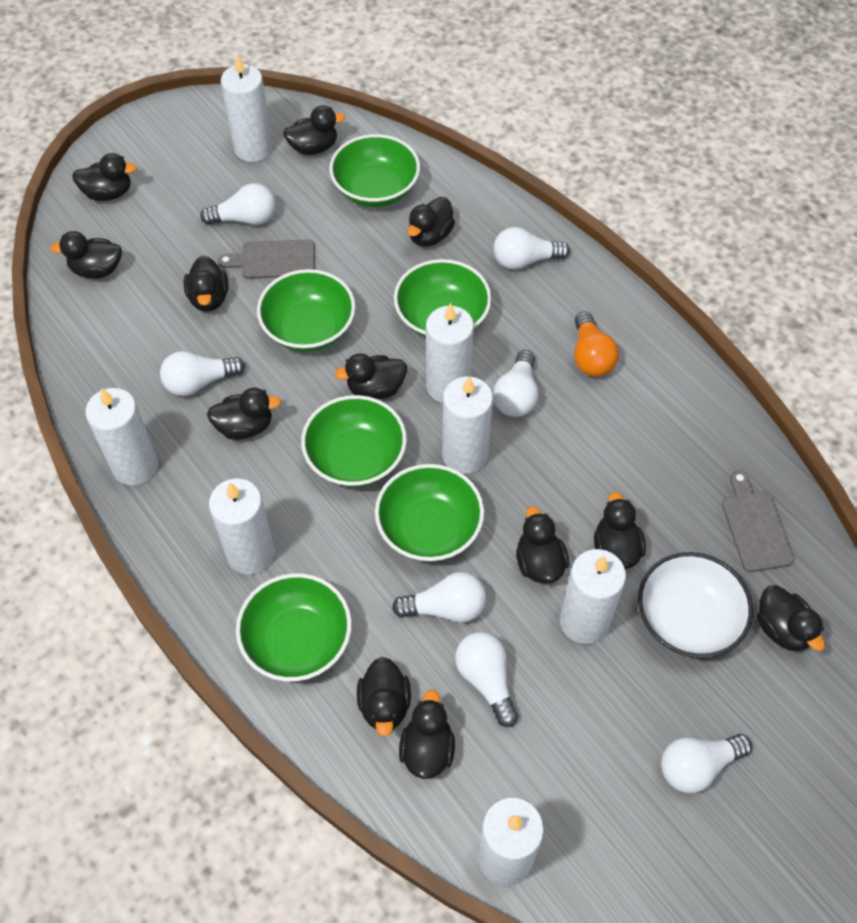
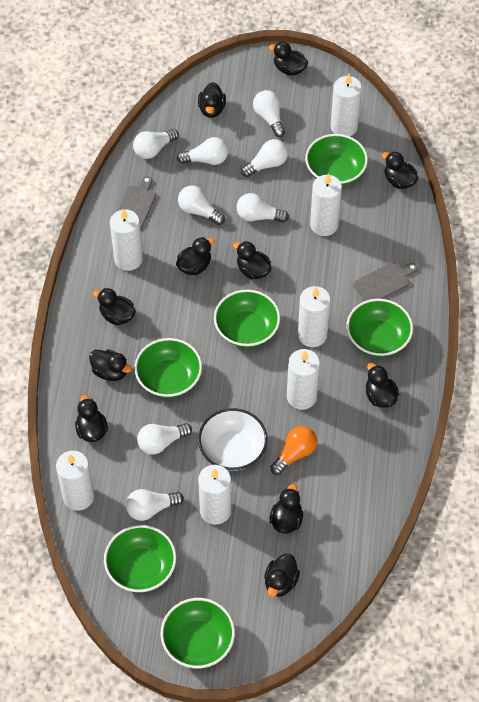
black duck: [50,231,122,279] [72,153,137,201] [184,256,228,312] [207,388,281,440] [283,105,345,155] [335,353,407,399] [357,657,411,737] [399,690,455,779] [407,197,455,246] [516,507,569,584] [594,492,646,569] [757,585,825,651] = 12 -> [75,395,108,442] [89,349,132,381] [93,288,136,325] [176,237,215,275] [198,82,226,118] [233,241,272,279] [264,553,300,597] [269,41,308,75] [269,484,303,534] [366,363,399,408] [382,151,418,189] = 11
white light bulb: [160,351,245,396] [200,183,276,225] [392,572,486,623] [455,632,518,727] [493,227,570,270] [493,350,539,417] [661,734,752,793] = 7 -> [126,489,184,521] [133,129,179,159] [137,423,192,455] [177,137,228,165] [178,186,225,225] [236,193,289,223] [241,139,288,177] [253,90,285,137] = 8

